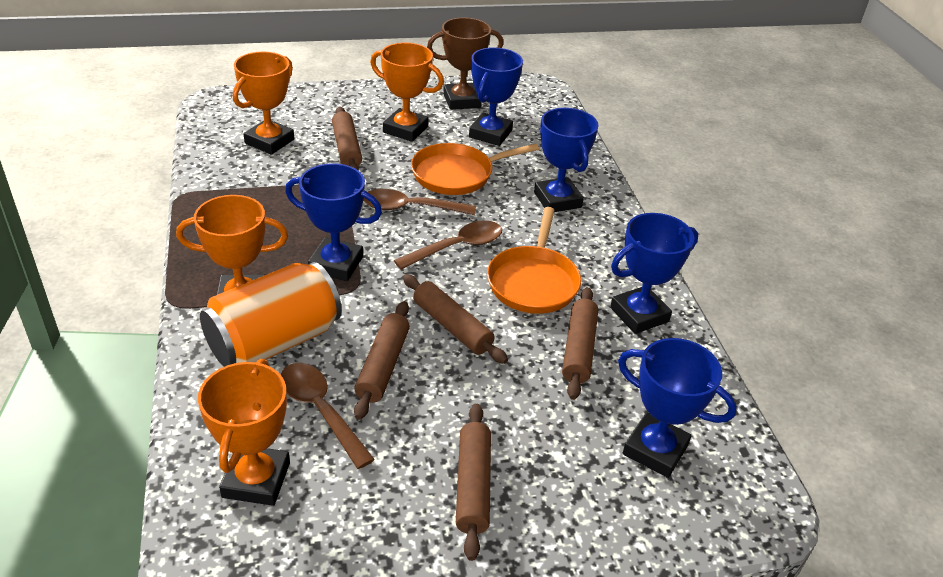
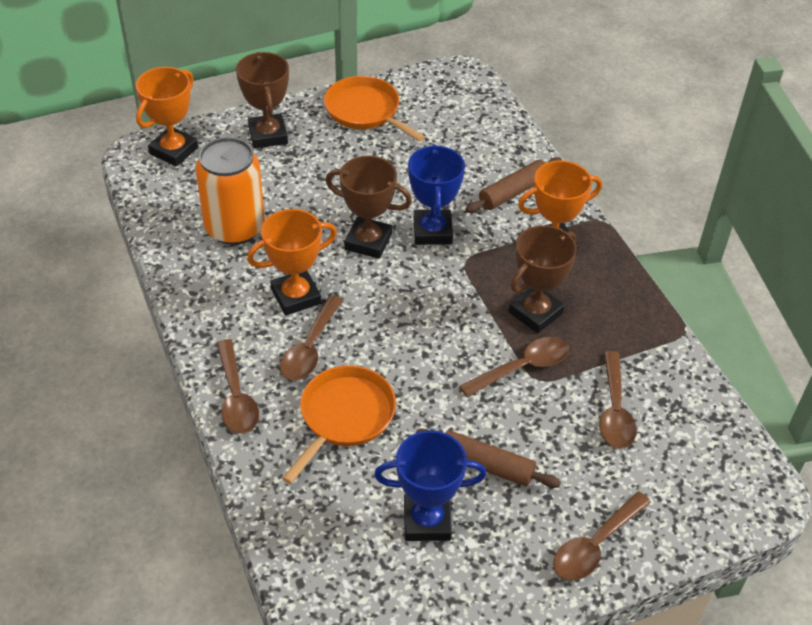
blue trophy: [285,163,382,281] [469,47,523,146] [534,108,599,212] [610,213,698,334] [618,338,737,478] = 5 -> [374,430,487,541] [408,144,465,245] = 2
brown rolling pin: [332,106,362,171] [354,301,410,420] [403,274,508,364] [456,403,491,561] [562,287,598,400] = 5 -> [416,429,561,488] [465,157,562,213] = 2
brown spoon: [281,363,375,469] [363,189,476,215] [394,220,502,270] = 3 -> [217,339,259,434] [280,295,343,381] [459,337,569,397] [553,491,651,581] [599,351,637,449] = 5
brown trophy: [427,18,503,110] = 1 -> [236,52,289,149] [325,156,412,259] [509,225,577,333] = 3
orange trophy: [176,195,288,295] [198,359,290,506] [233,52,294,155] [370,43,444,142] = 4 -> [136,67,198,167] [247,209,337,315] [518,160,602,254] = 3

